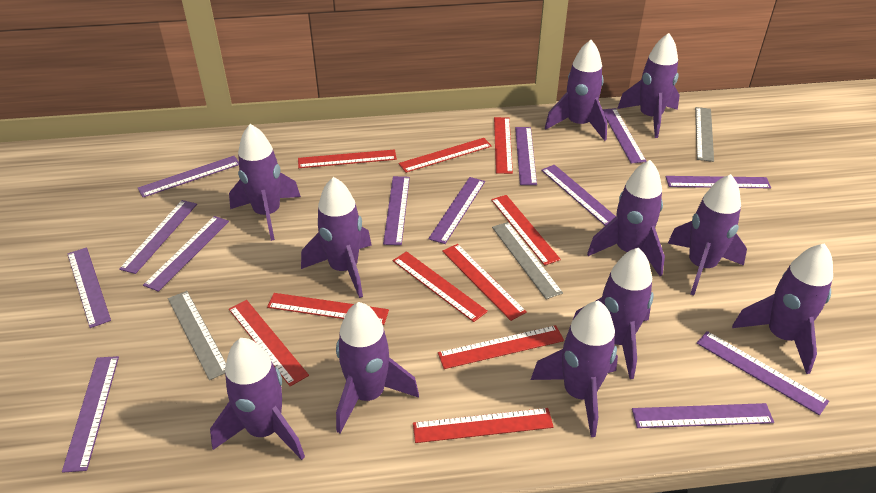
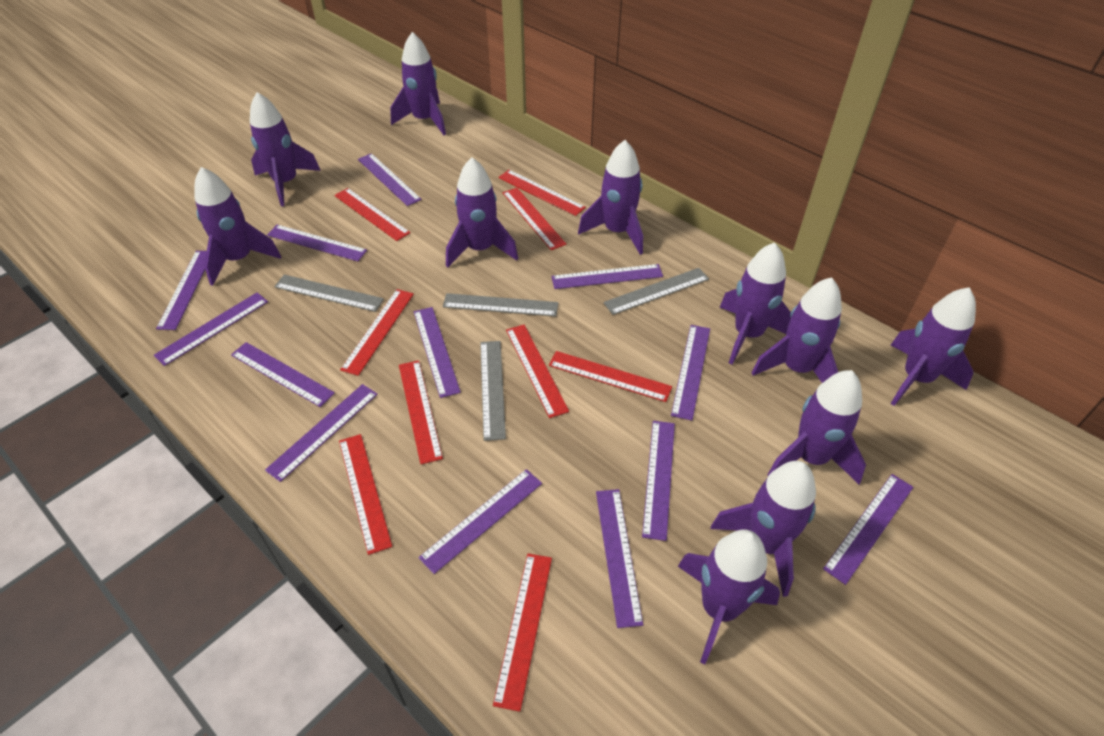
grey ruler: [168,291,226,380] [492,222,563,299] [695,107,714,162] = 3 -> [274,275,384,312] [443,293,558,317] [480,341,506,441] [603,268,709,315] = 4
red ruler: [229,300,309,386] [267,293,389,325] [298,149,397,168] [393,251,488,322] [399,138,492,173] [413,408,554,443] [438,325,564,369] [442,244,527,321] [491,195,561,266] [494,117,513,174] = 10 -> [334,188,410,241] [339,434,392,555] [340,289,414,376] [399,360,443,464] [493,553,552,712] [498,170,586,216] [503,188,566,250] [506,325,569,418] [549,351,672,402] = 9

